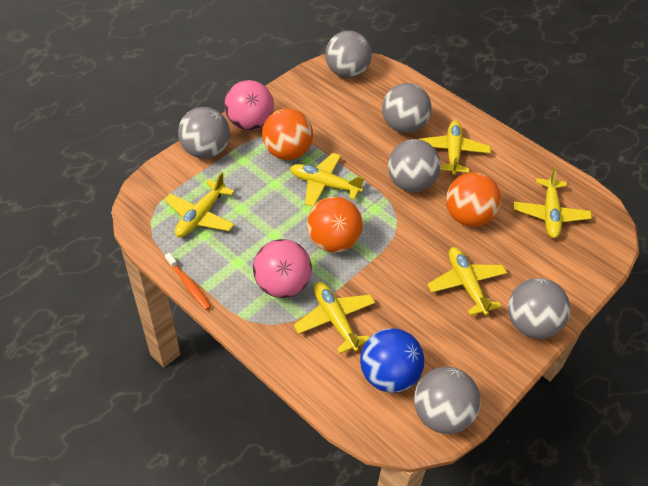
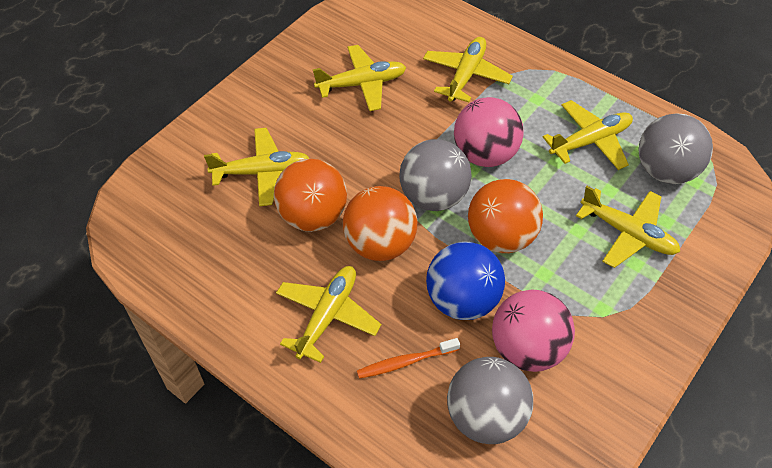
grey ball: [178,107,230,159] [325,31,372,78] [382,83,432,133] [388,139,441,192] [414,367,481,434] [508,278,570,339] = 6 -> [399,139,472,211] [447,357,533,444] [638,113,713,184] = 3

